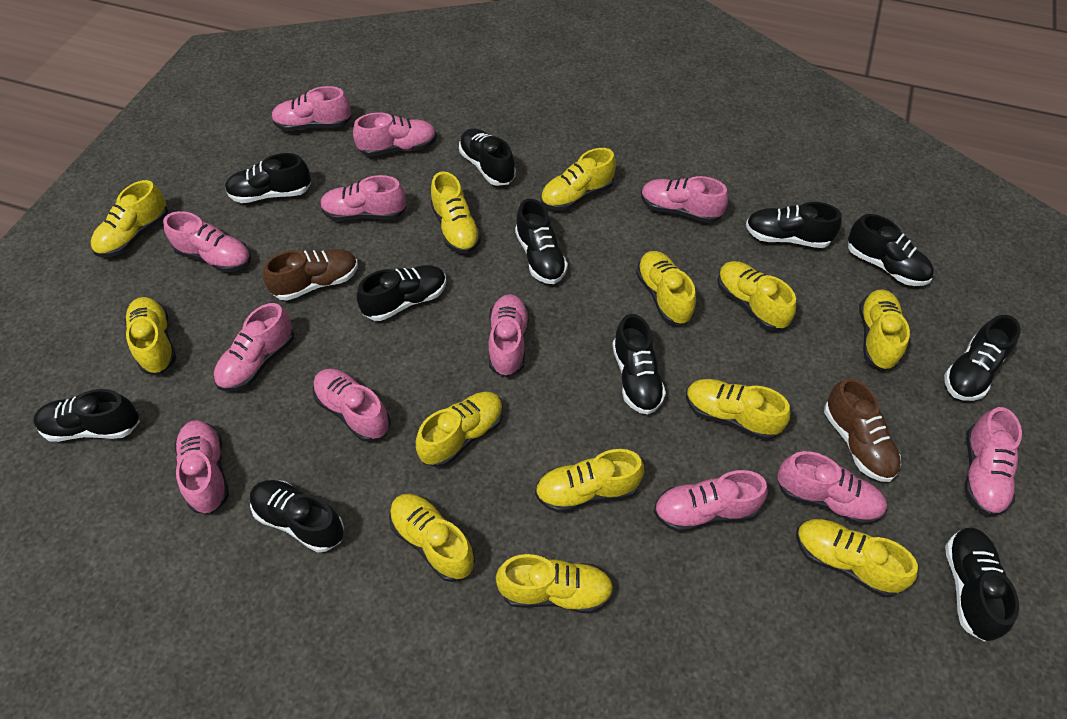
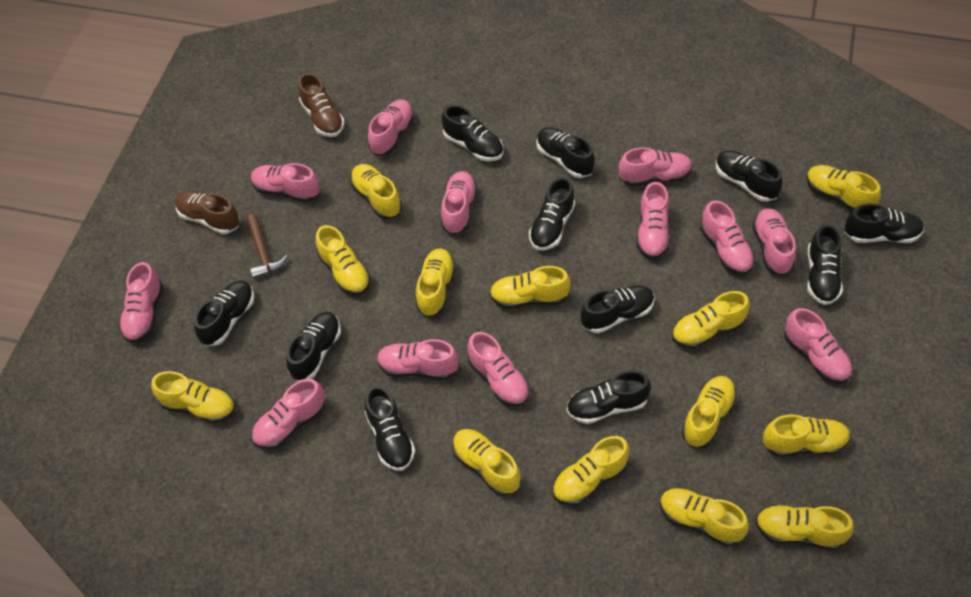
brown hammer: none = 0 -> [246,214,288,279] = 1

